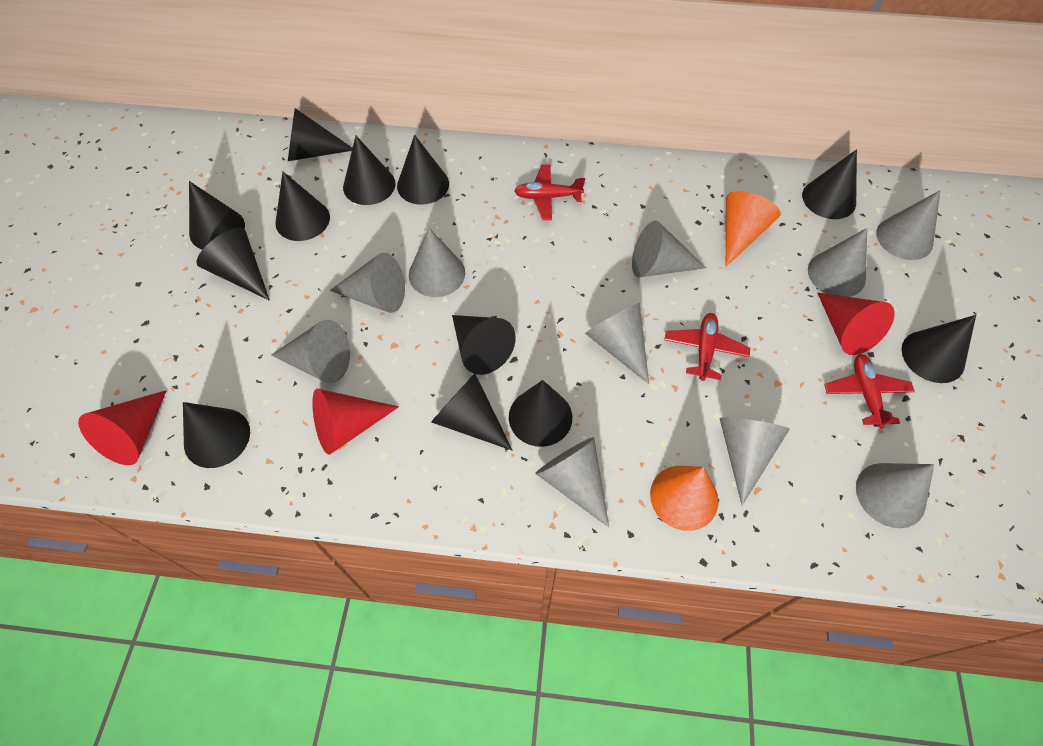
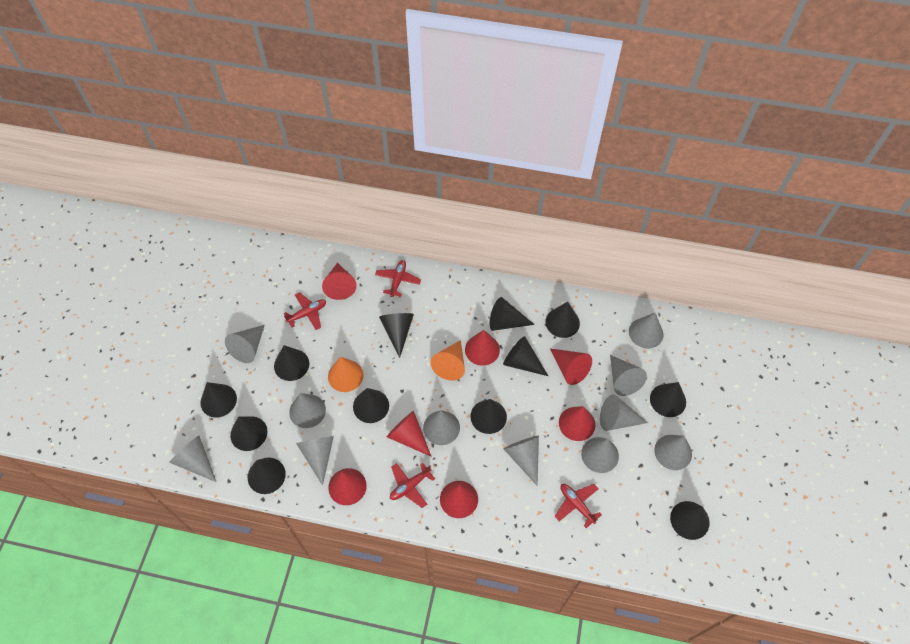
grey cone: [272,320,350,383] [330,253,405,313] [409,228,465,297] [535,437,609,527] [585,303,649,384] [632,221,706,277] [720,417,790,505] [808,228,867,297] [856,463,934,528] [876,190,941,260] = 10 -> [169,436,216,482] [225,325,265,363] [289,393,326,428] [296,436,334,485] [423,411,460,445] [503,436,539,486] [581,437,619,473] [600,394,648,431] [610,355,647,396] [629,313,663,349] [654,435,692,470] = 11
red cone: [78,390,167,465] [312,389,399,455] [817,293,895,355] = 3 -> [322,263,357,300] [328,468,367,505] [387,411,432,457] [440,481,478,518] [465,330,500,366] [550,348,592,385] [559,406,595,441] = 7
red plane: [514,165,585,220] [664,313,750,381] [824,354,915,429] = 3 -> [283,292,326,330] [375,260,421,297] [390,463,435,508] [555,484,602,528] = 4

